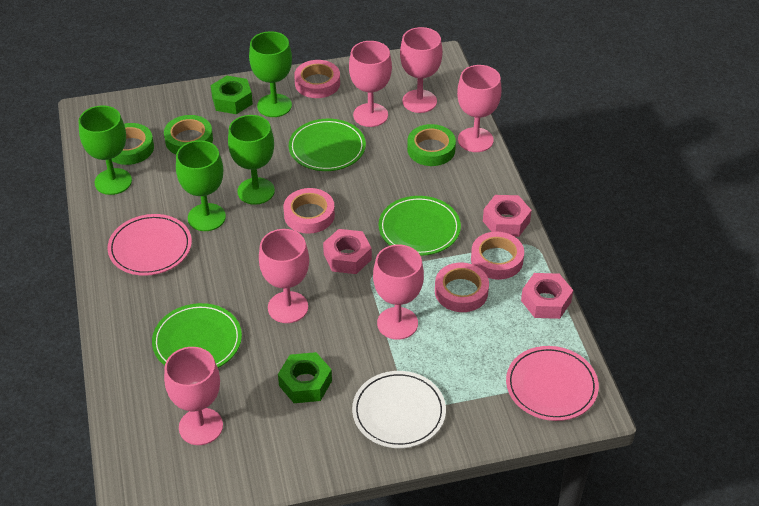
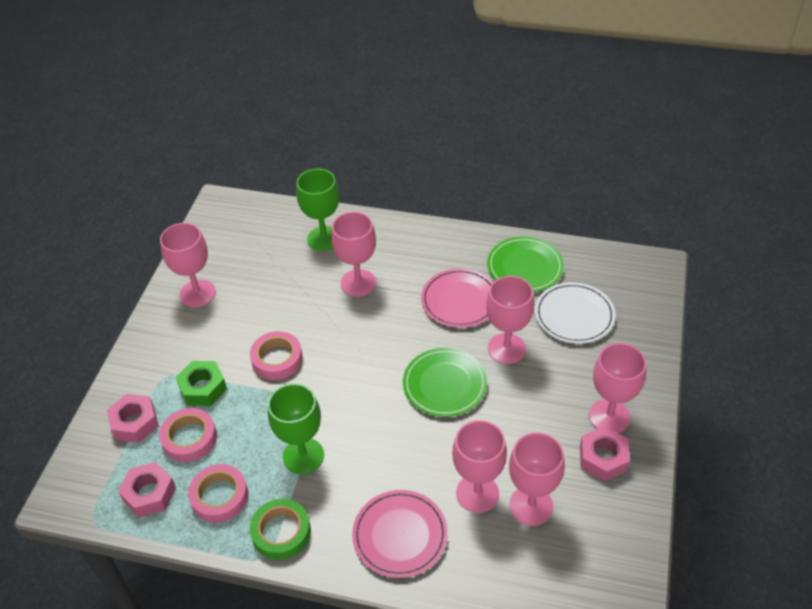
green goblet: [79,106,132,195] [176,140,226,231] [228,115,275,205] [249,31,292,117] = 4 -> [268,383,324,474] [296,169,339,251] = 2
green nut: [211,76,253,114] [278,352,332,403] = 2 -> [176,361,227,406] = 1
green plate: [152,303,242,368] [289,119,366,171] [379,196,461,256] = 3 -> [403,348,487,417] [487,236,564,292] = 2
green tape: [112,123,154,165] [164,115,213,154] [407,124,456,166] = 3 -> [250,499,311,560] = 1
pink tape: [283,188,335,234] [294,60,340,98] [435,262,489,312] [471,232,524,280] = 4 -> [159,408,217,462] [188,464,248,523] [250,331,303,380] = 3

